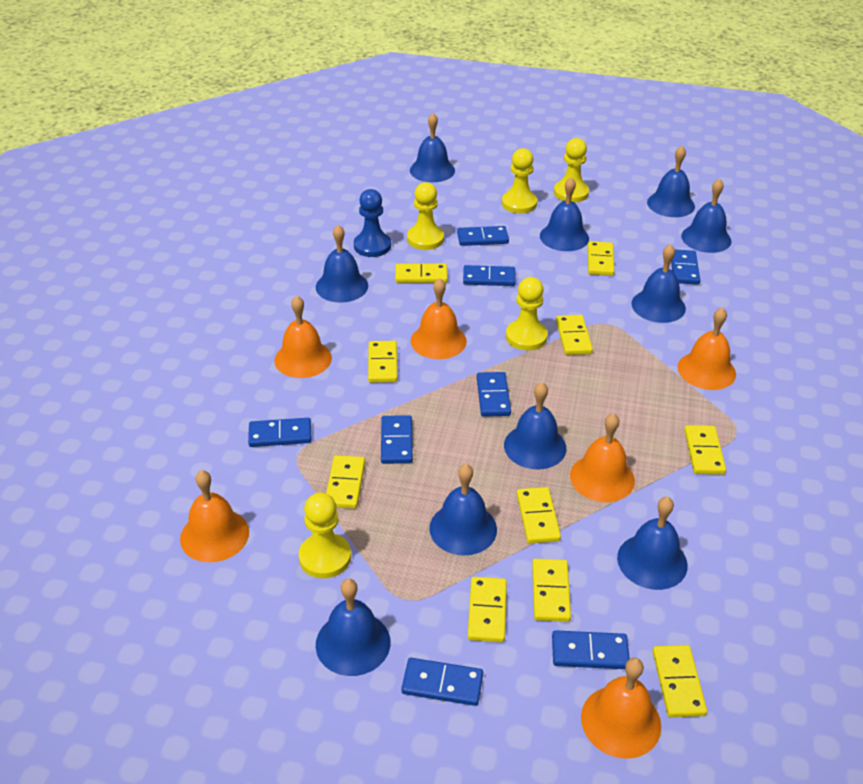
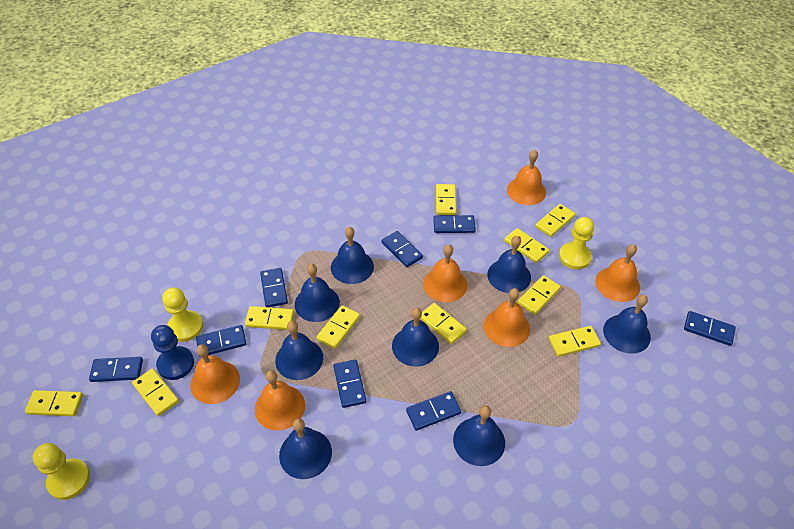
blue bell: [316,225,368,303] [316,579,391,676] [410,113,455,182] [429,464,497,556] [504,382,567,469] [540,177,589,251] [617,497,688,590] [632,244,686,323] [647,146,695,217] [681,179,732,253] = 10 -> [275,321,323,380] [279,418,332,479] [295,264,340,322] [331,227,374,284] [392,307,439,367] [453,406,505,466] [487,236,531,293] [603,295,651,354] = 8
yellow pawn: [299,493,351,578] [407,182,444,250] [502,148,537,214] [506,277,548,351] [554,138,589,203] = 5 -> [33,443,90,500] [162,288,203,342] [559,217,594,270] = 3

